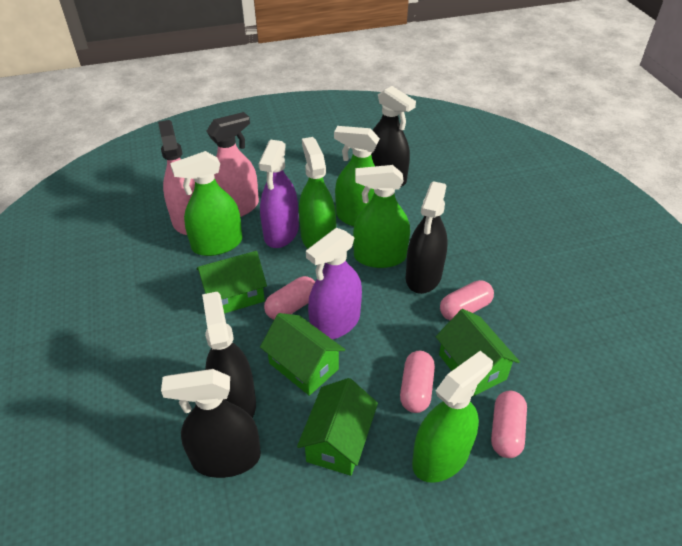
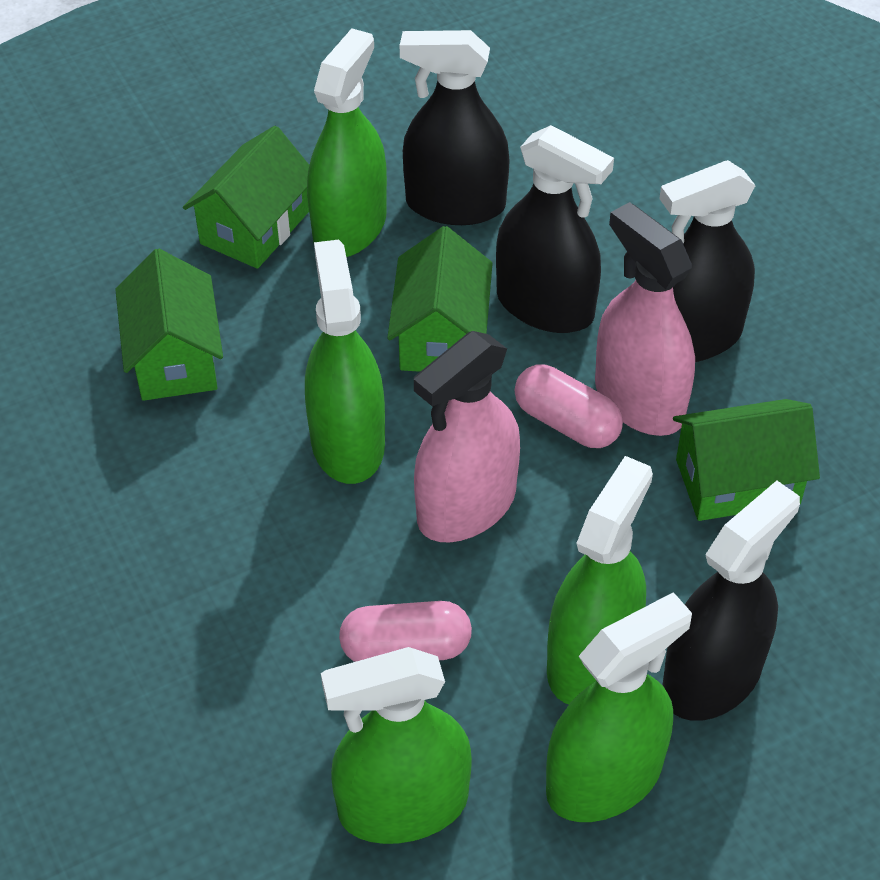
pink capsule: [264,276,315,320] [400,351,435,413] [440,280,494,320] [491,391,527,458] = 4 -> [339,601,472,662] [515,365,623,448] = 2
purple spray bottle: [258,140,299,248] [306,228,362,340] = 2 -> none = 0

